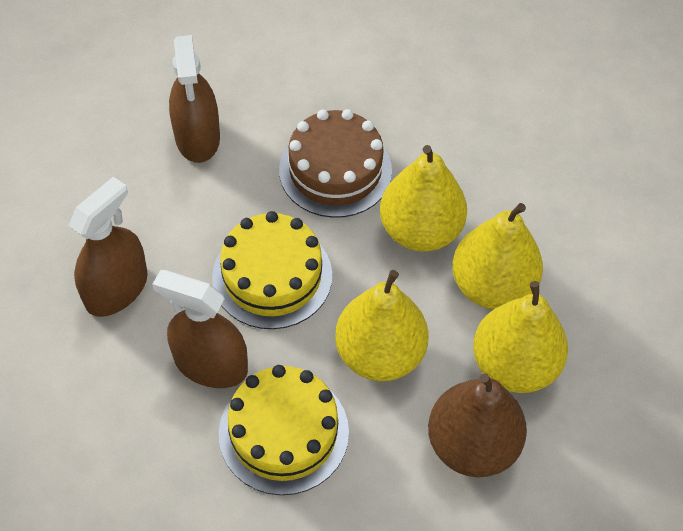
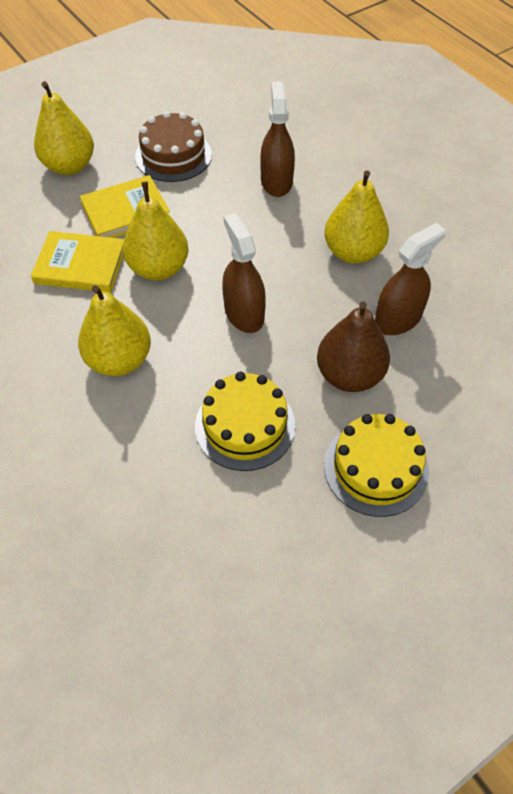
yellow book: none = 0 -> [31,231,124,293] [80,175,170,238] = 2

